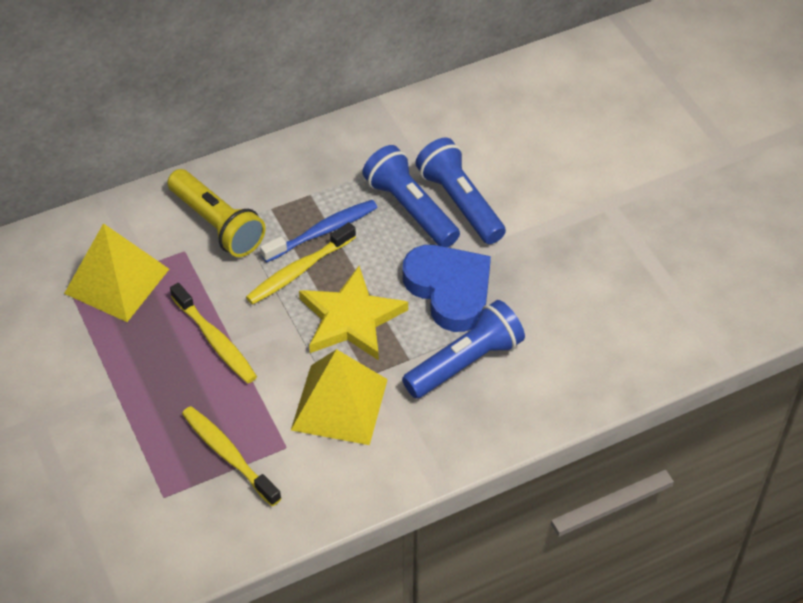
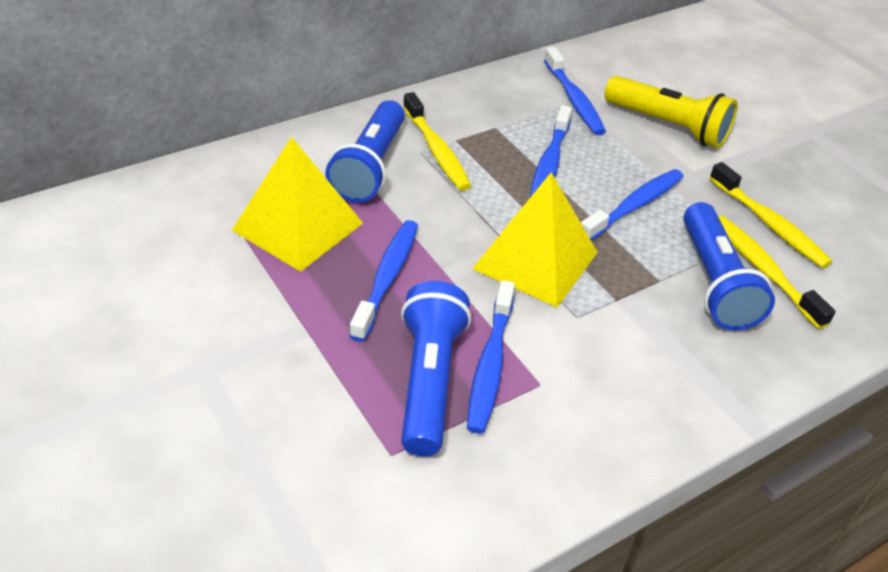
blue heart: [403,245,491,332] = 1 -> none = 0
blue toothbrush: [260,200,378,263] = 1 -> [349,220,418,342] [467,280,515,434] [530,105,572,197] [544,47,606,135] [581,169,684,240] = 5
yellow star: [299,266,408,360] = 1 -> none = 0

